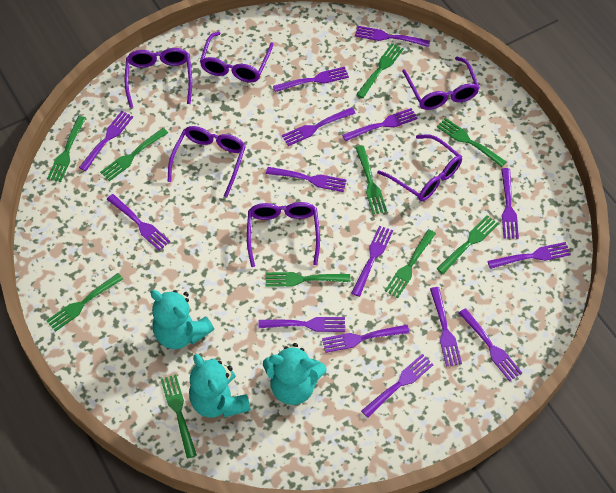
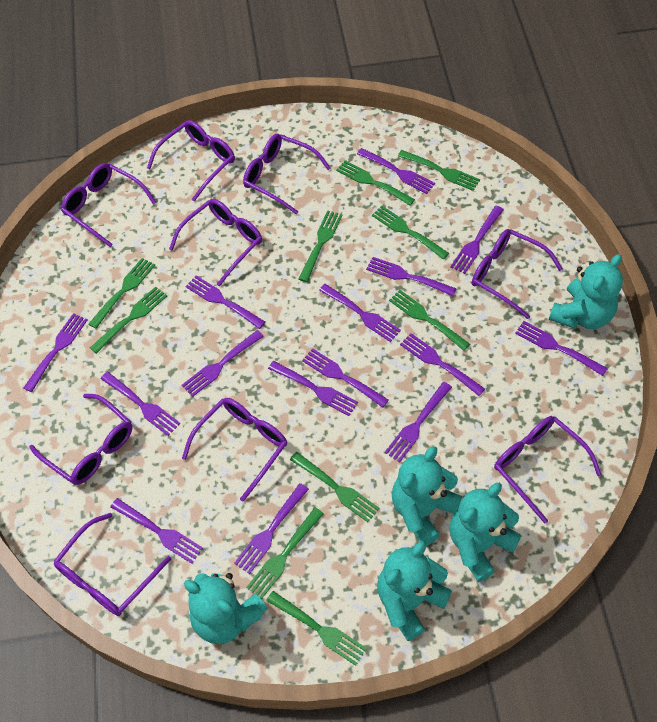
purple glasses: [125,48,192,108] [167,126,246,197] [200,31,274,82] [247,202,320,267] [377,134,462,202] [402,57,480,110] = 6 -> [29,394,132,485] [53,513,171,616] [61,163,157,247] [147,120,235,202] [169,199,262,286] [182,398,287,502] [243,134,331,215] [472,229,563,319] [494,416,602,524] = 9
turquoise teddy bear: [150,290,214,349] [189,354,251,418] [263,343,327,405] = 3 -> [184,573,268,644] [377,541,452,641] [392,446,462,546] [450,483,522,582] [549,254,623,329] = 5

